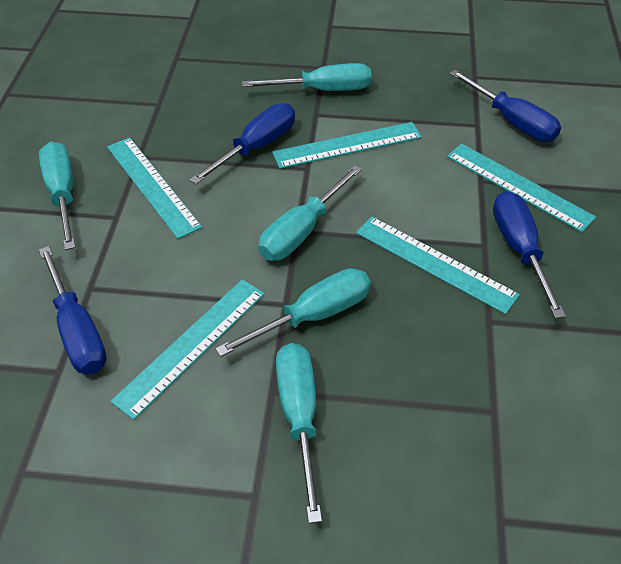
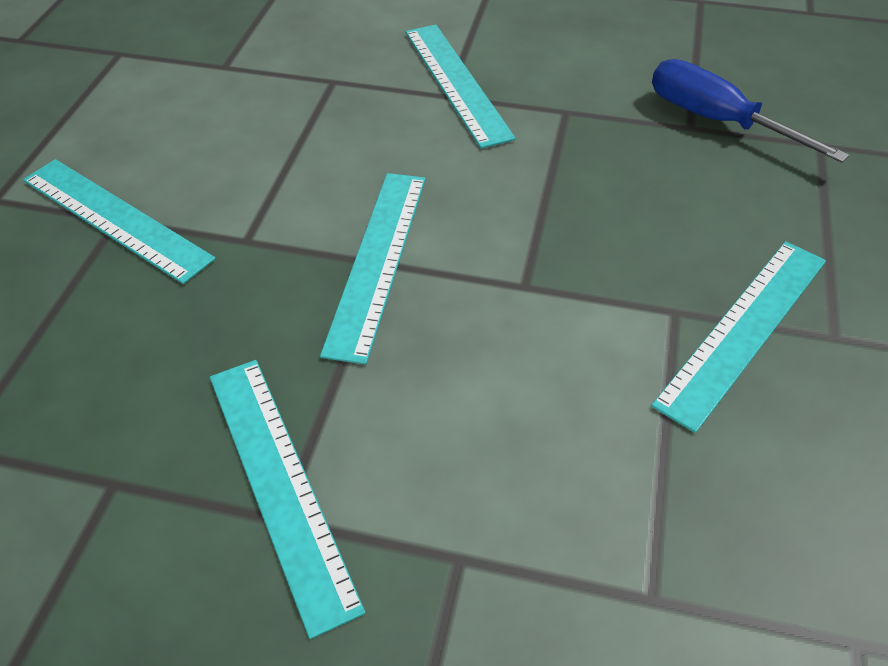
blue screwdriver: [39,246,107,375] [190,103,295,184] [450,70,561,142] [493,191,566,318] = 4 -> [652,59,849,163] = 1
turquoise screwdriver: [39,142,76,250] [215,268,370,357] [242,63,372,91] [258,165,362,261] [276,343,322,523] = 5 -> none = 0

